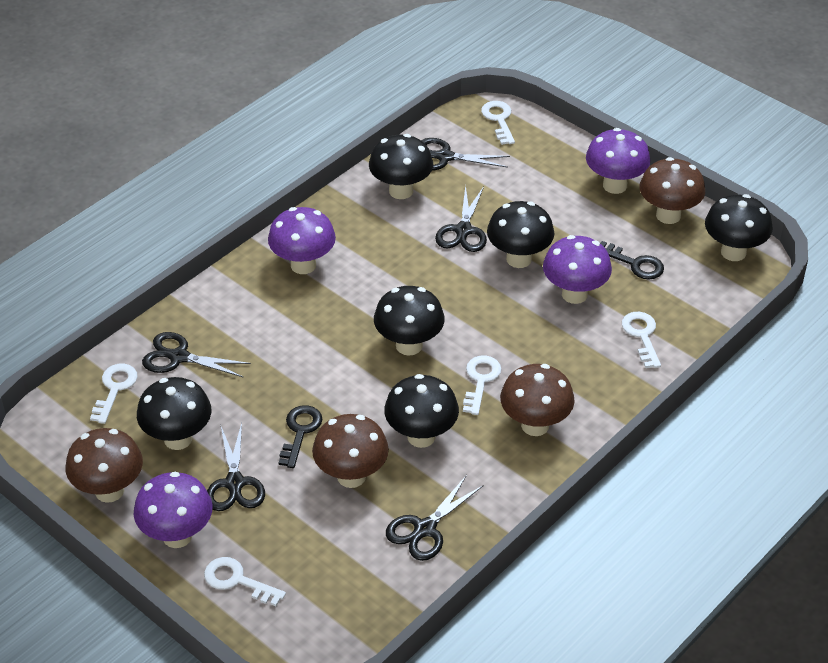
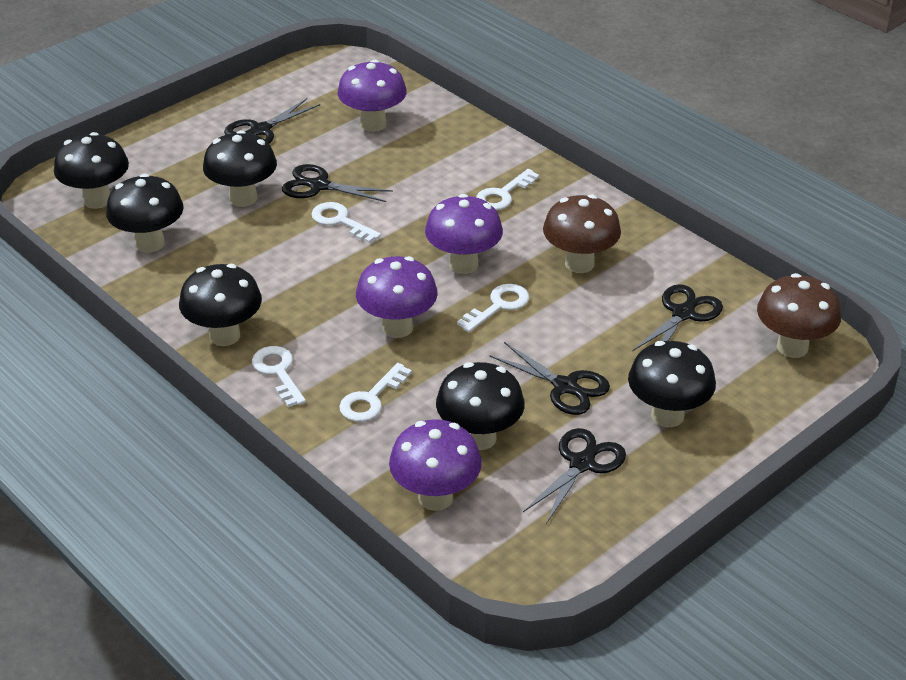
black key: [279,405,322,468] [600,241,664,279] = 2 -> none = 0
brown mushroom: [66,428,143,503] [312,414,389,488] [500,364,575,436] [639,157,705,224] = 4 -> [543,194,621,273] [757,273,841,358] = 2

